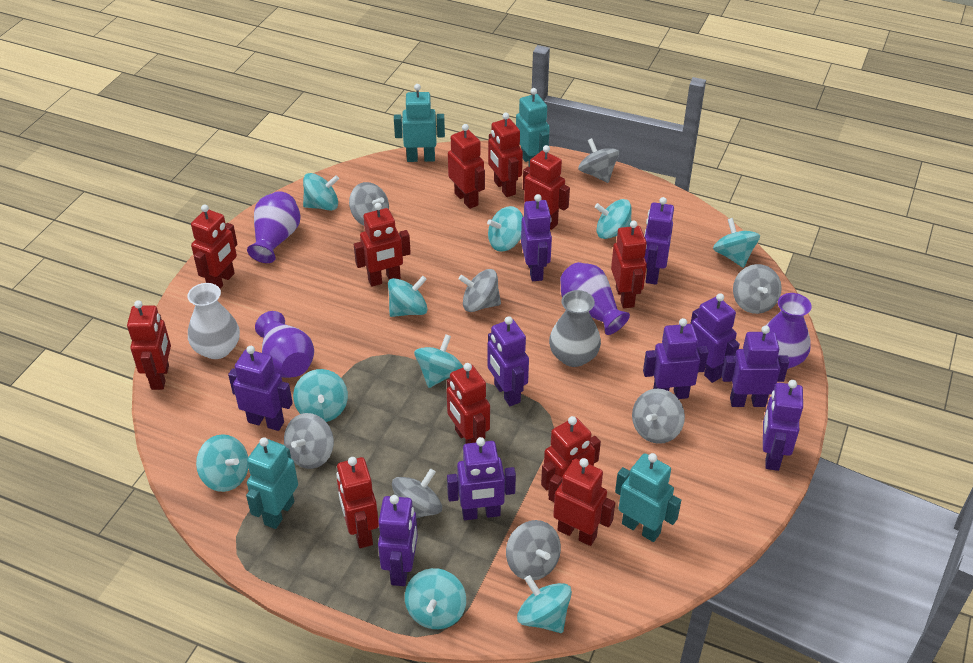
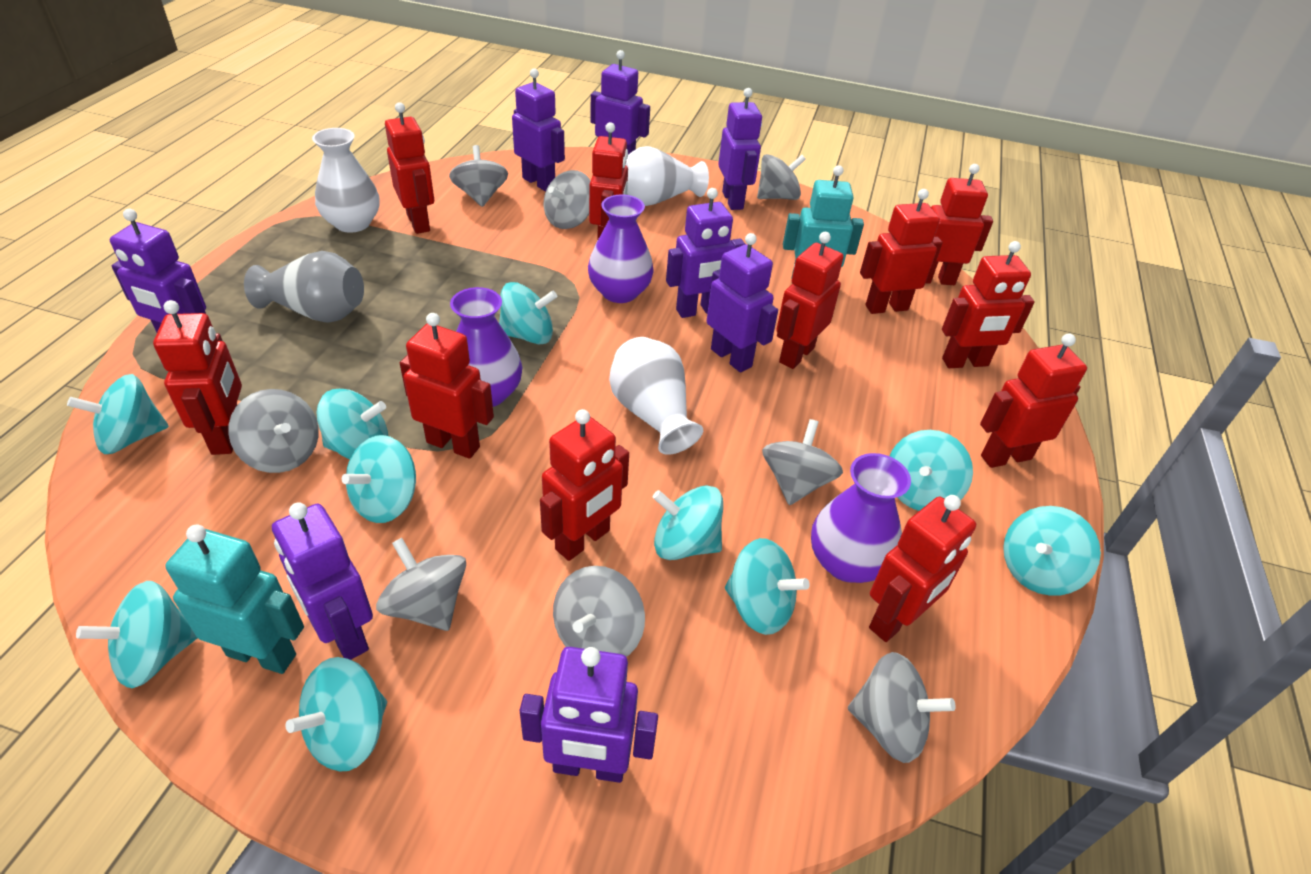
purple robot: [228,346,293,431] [378,495,418,586] [447,437,516,520] [487,316,529,406] [521,194,552,281] [643,318,708,399] [644,197,674,285] [691,293,740,383] [722,326,789,407] [763,380,803,471] = 10 -> [110,209,206,333] [272,502,373,660] [512,68,565,191] [520,647,658,783] [591,50,650,154] [666,188,745,318] [707,233,778,373] [718,88,762,210] = 8
purple vase: [247,191,301,263] [255,311,314,378] [560,262,630,335] [761,293,812,369] = 4 -> [450,287,523,407] [588,195,654,303] [811,453,911,583] = 3
turquoise robot: [246,437,298,529] [394,84,445,162] [516,88,550,167] [615,453,681,542] = 4 -> [165,524,304,674] [783,165,864,279] = 2
white vase: [187,283,240,359] = 1 -> [312,128,380,233] [609,337,703,455] [626,146,709,206] = 3

